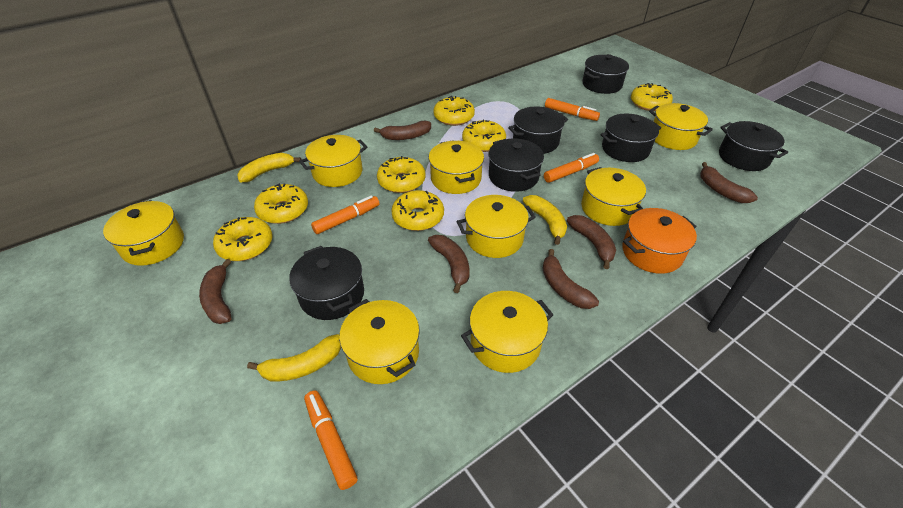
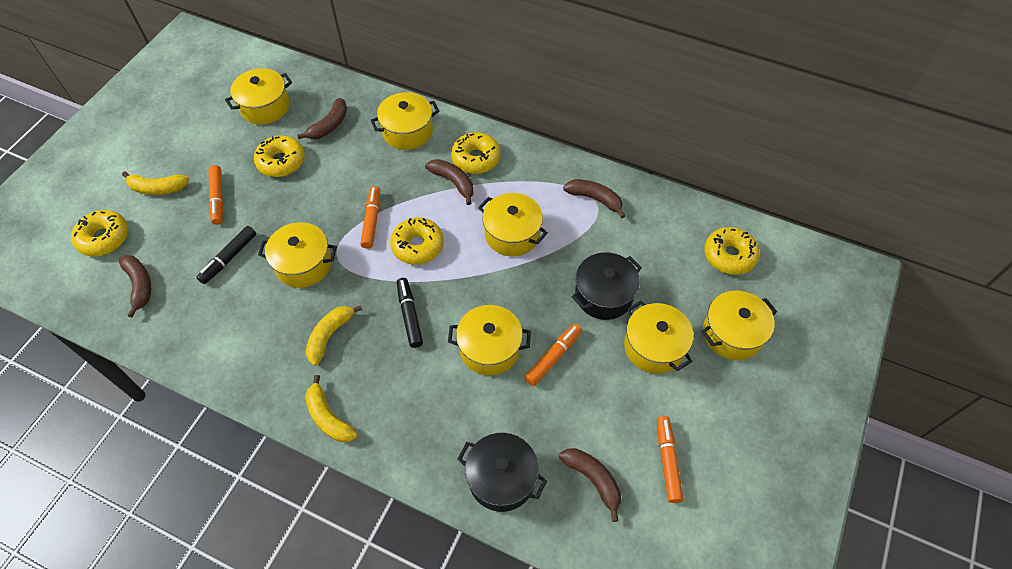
black marker: none = 0 -> [196,226,256,284] [397,278,423,348] = 2
black pot: [289,246,364,320] [489,138,544,192] [508,107,568,154] [583,54,629,94] [600,114,661,162] [719,121,788,171] = 6 -> [457,433,547,512] [572,252,642,320] = 2
brown banana: [199,259,231,324] [374,121,431,140] [428,235,470,293] [542,249,599,309] [567,215,616,269] [700,162,758,203] = 6 -> [118,255,151,318] [297,98,347,140] [425,159,474,205] [559,448,621,522] [563,179,625,218] = 5
orange pot: [622,208,697,274] = 1 -> none = 0
yellow donut: [213,217,272,261] [254,183,308,224] [377,156,426,193] [391,190,444,231] [433,96,475,126] [462,119,506,152] [631,83,673,111] = 7 -> [71,210,128,256] [254,135,305,177] [390,217,444,265] [451,132,501,174] [704,227,760,275] = 5
yellow pot: [103,200,184,266] [299,135,367,187] [339,299,420,384] [429,140,484,194] [457,195,536,258] [461,291,553,373] [581,167,646,226] [649,103,713,150] = 8 -> [225,68,292,125] [258,222,337,288] [371,92,439,150] [448,305,531,375] [478,193,548,257] [624,301,693,374] [701,291,777,360] = 7

